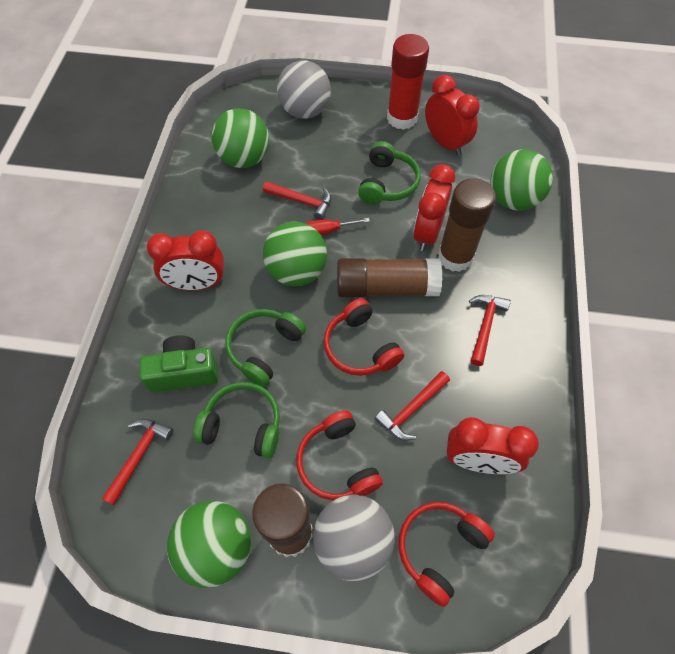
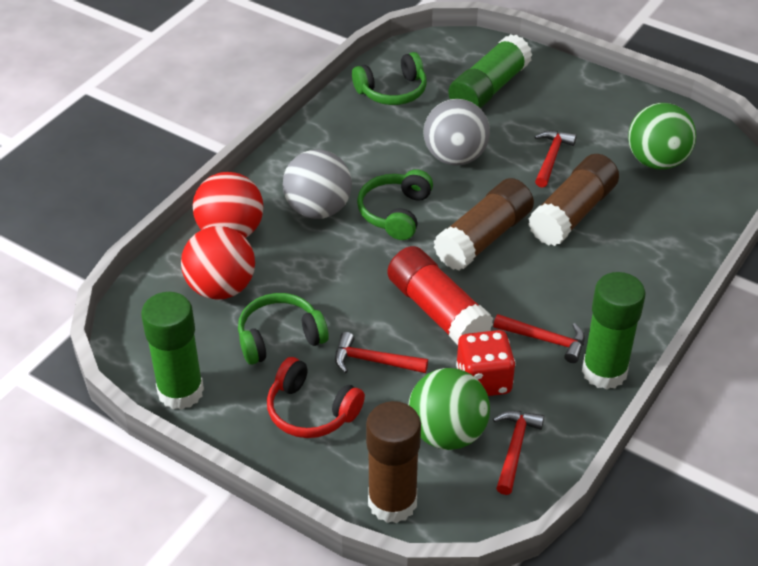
green ball: [167,500,251,588] [212,109,269,168] [263,222,327,286] [490,149,553,211] = 4 -> [408,368,490,450] [628,103,696,170] = 2
green camera: [139,335,218,392] = 1 -> none = 0
green glue stick: none = 0 -> [141,292,204,410] [448,34,532,109] [582,272,645,390] = 3
red ball: none = 0 -> [181,226,255,300] [193,172,263,238] = 2
red clock: [147,231,224,291] [413,164,455,251] [425,75,480,156] [447,417,539,474] = 4 -> none = 0
red dice: none = 0 -> [456,330,516,396] = 1
red headphones: [296,410,383,501] [324,298,404,376] [399,502,495,607] = 3 -> [267,357,365,438] = 1
red screwdriver: [305,218,370,235] = 1 -> none = 0

